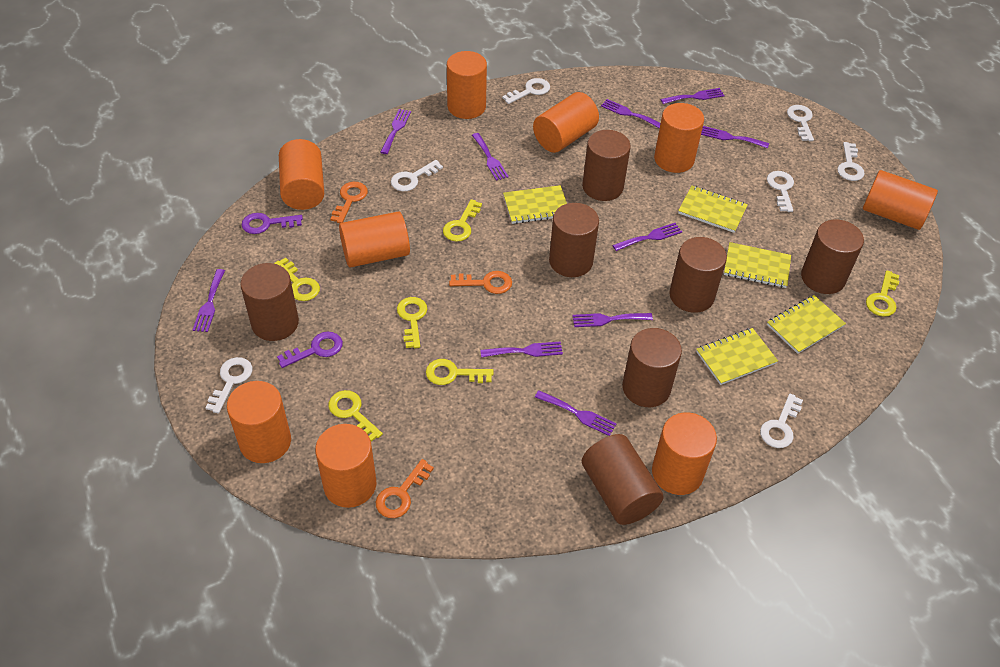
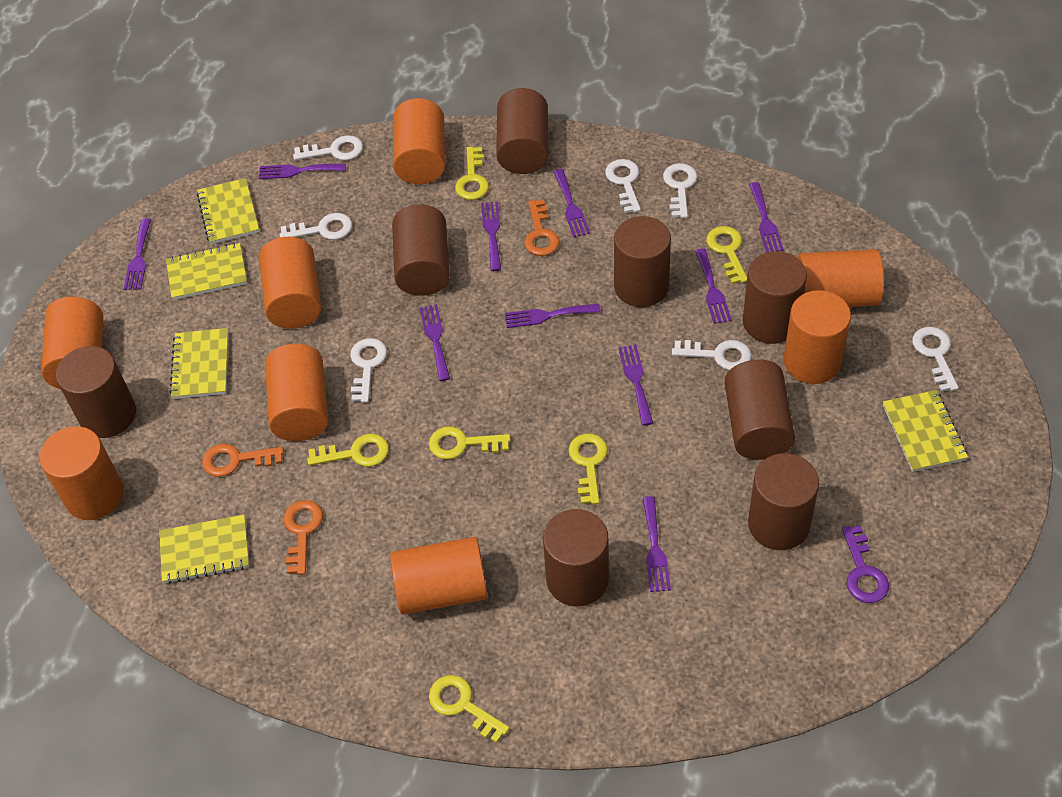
brown cylinder: [240,263,299,341] [549,203,599,277] [582,130,631,201] [582,434,664,525] [622,328,682,407] [669,237,727,313] [801,220,864,294] = 7 -> [56,346,136,438] [392,204,450,296] [496,88,548,174] [543,509,609,607] [614,216,671,307] [724,360,795,460] [743,251,807,344] [748,453,819,550] = 8
orange cylinder: [227,381,291,463] [279,139,324,210] [315,424,376,508] [339,211,410,268] [447,51,487,119] [533,92,599,153] [652,412,717,495] [654,103,704,173] [863,170,938,230] = 9 -> [39,426,124,520] [41,297,103,389] [259,237,321,329] [265,344,329,441] [390,537,488,615] [393,98,445,184] [784,290,851,384] [797,249,884,307] = 8
purple key: [242,213,303,234] [277,331,343,368] = 2 -> [842,525,889,603] = 1

